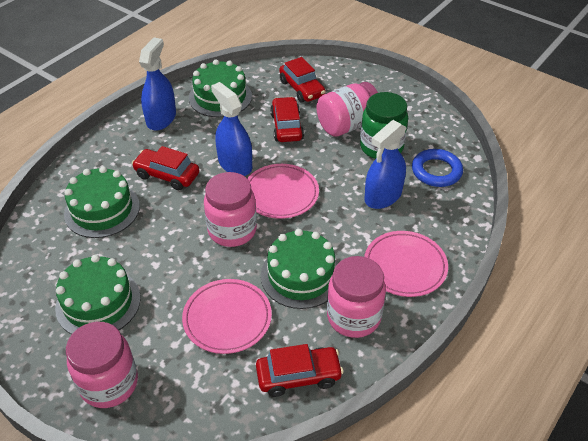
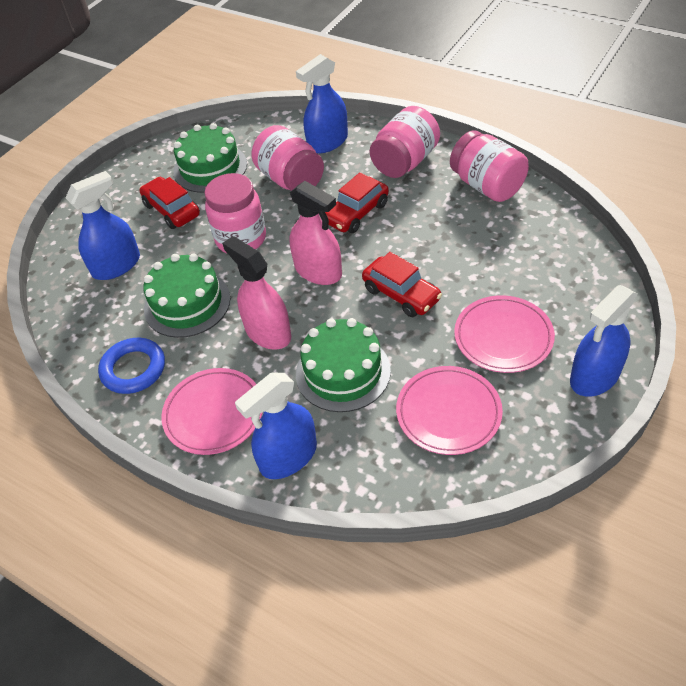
blue spray bottle: [139,38,176,131] [211,82,252,176] [365,120,407,209] = 3 -> [65,171,140,280] [235,372,317,479] [296,54,348,154] [570,285,638,397] = 4
green cake: [55,254,141,334] [64,166,140,238] [189,59,252,117] [261,229,338,309] = 4 -> [143,254,230,338] [173,123,247,193] [296,318,391,412] = 3
green jar: [360,92,408,159] = 1 -> none = 0
pink spray bottle: none = 0 -> [222,236,291,350] [289,181,342,285] = 2
red car: [132,146,199,190] [256,344,344,397] [270,97,304,142] [279,57,326,103] = 4 -> [139,177,200,229] [325,172,389,233] [362,252,442,317] = 3

